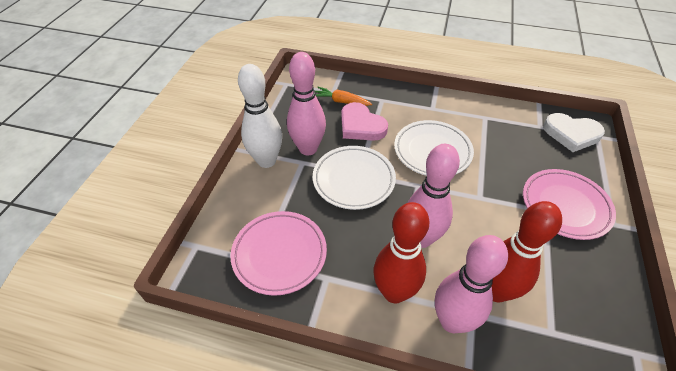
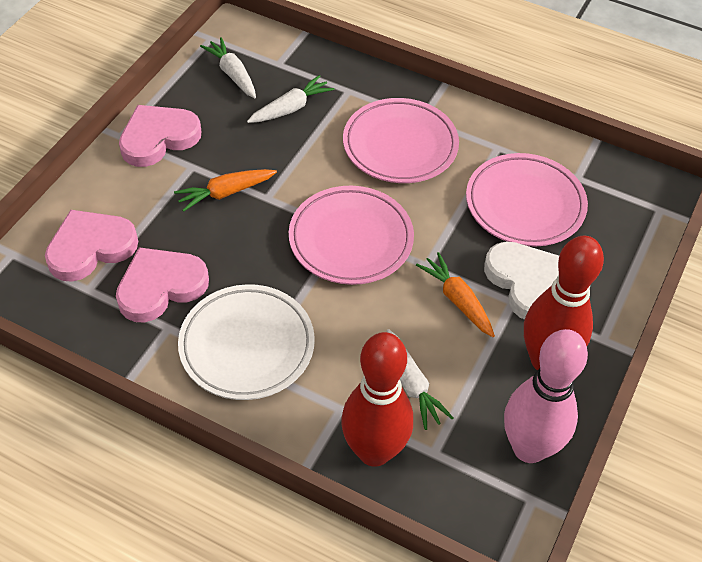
orange carrot: [315,87,372,106] = 1 -> [174,169,277,212] [416,252,495,337] = 2
pink bowling pin: [287,52,326,155] [408,144,460,248] [435,235,508,333] = 3 -> [504,329,588,463] = 1
pink heart: [341,102,388,141] = 1 -> [45,210,138,282] [116,247,209,323] [119,105,201,167] = 3
pink plate: [230,211,327,296] [523,169,616,240] = 2 -> [289,186,414,285] [343,98,459,183] [466,153,588,246] = 3
white bowling pin: [238,64,282,168] = 1 -> none = 0
white carrot: none = 0 -> [200,37,256,98] [247,75,334,123] [387,329,453,430] = 3
white plate: [313,146,396,210] [394,120,474,176] = 2 -> [178,284,315,400] = 1

